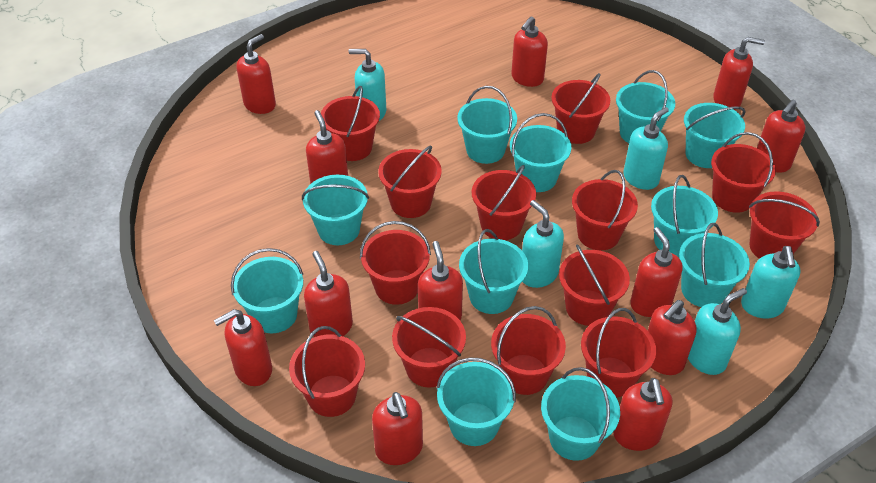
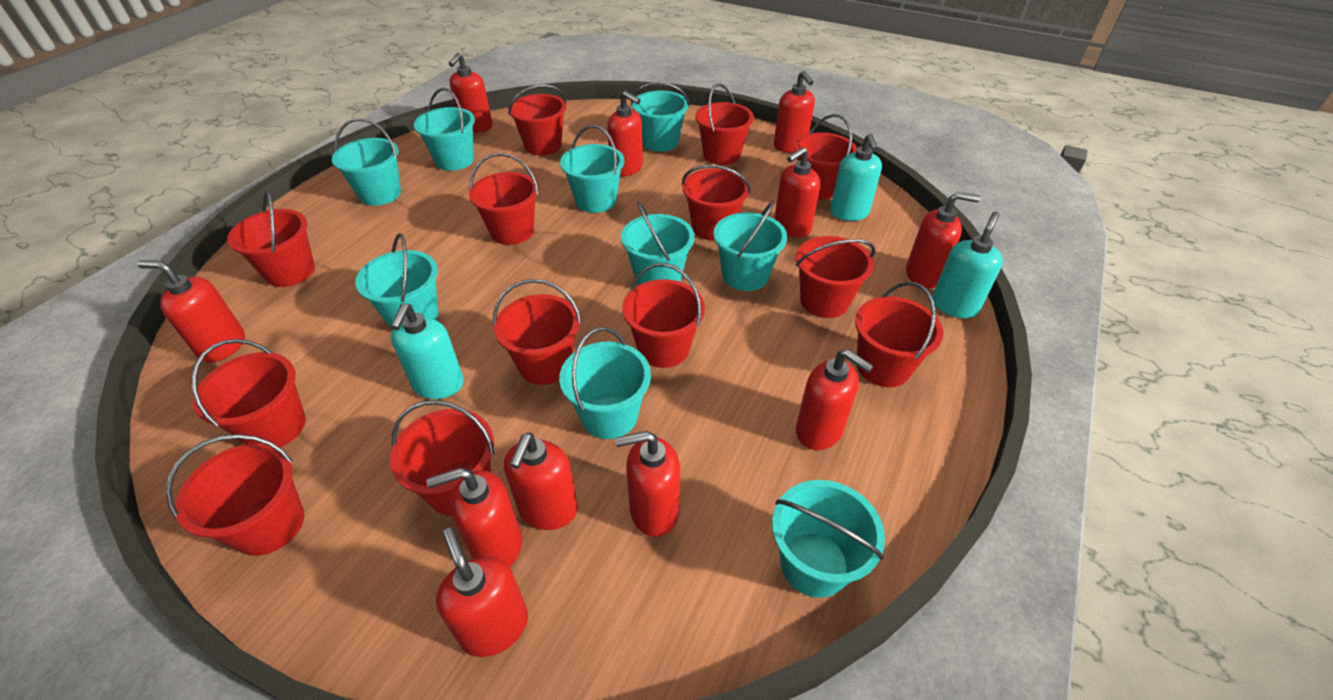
red soap dispenser: [214,309,272,386] [236,34,276,114] [304,251,353,337] [306,110,348,184] [372,392,423,465] [418,241,463,320] [511,16,548,87] [614,378,672,451] [630,227,683,317] [648,300,697,375] [713,37,765,110] [757,100,806,173] = 12 -> [137,261,245,363] [426,468,522,567] [436,528,528,657] [449,53,492,132] [504,433,578,530] [607,91,643,176] [615,431,680,537] [774,71,815,152] [774,147,820,238] [796,349,873,450] [906,192,980,288] = 11
turquoise bucket: [231,248,304,333] [302,175,369,245] [436,358,516,446] [457,86,517,164] [459,229,528,314] [510,113,571,192] [541,367,620,461] [616,70,675,143] [651,175,718,257] [679,223,750,307] [684,103,746,168] = 11 -> [332,118,401,206] [355,233,439,330] [414,88,475,171] [559,327,651,439] [560,125,624,213] [621,201,695,285] [631,82,690,152] [713,201,787,291] [772,480,885,598] = 9
turquoise soap dispenser: [349,49,386,121] [522,200,564,288] [623,107,669,190] [688,288,747,375] [741,246,801,319] = 5 -> [391,303,464,399] [830,134,882,221] [932,212,1003,318] = 3

